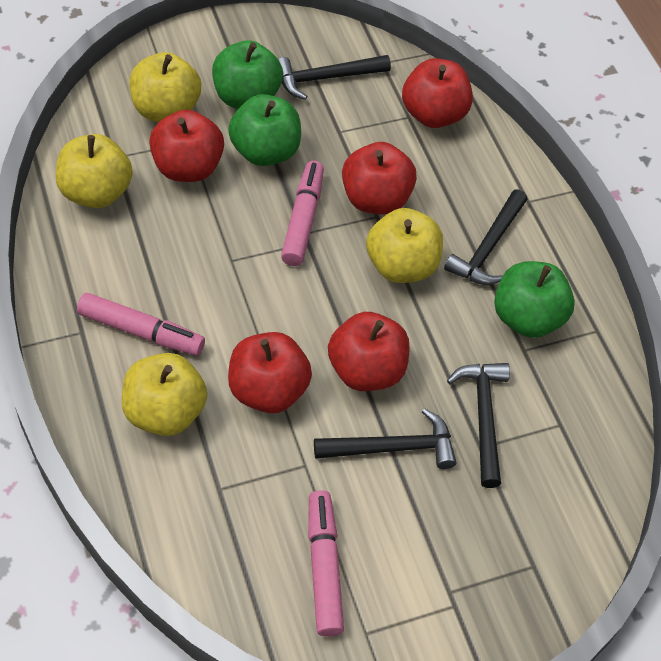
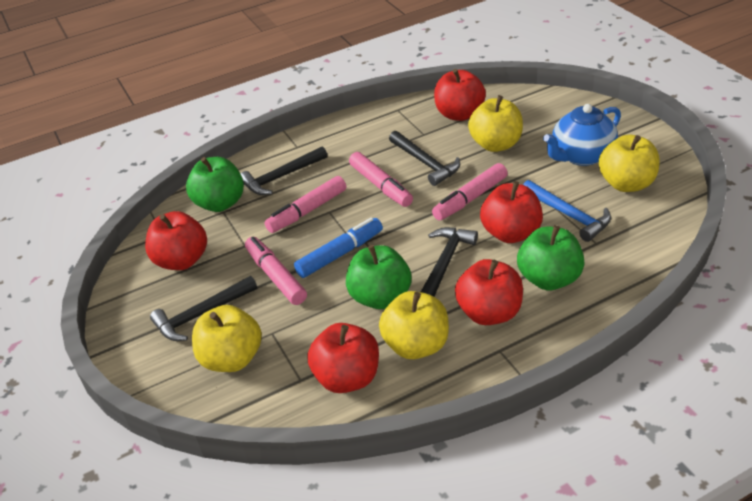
blue hammer: none = 0 -> [523,180,611,242] = 1
blue marker: none = 0 -> [294,217,383,278] = 1
blue teapot: none = 0 -> [543,104,621,166] = 1
pink marker: [77,293,205,356] [281,161,324,266] [308,490,344,637] = 3 -> [245,237,307,305] [265,176,346,233] [349,152,413,207] [432,163,508,220] = 4

